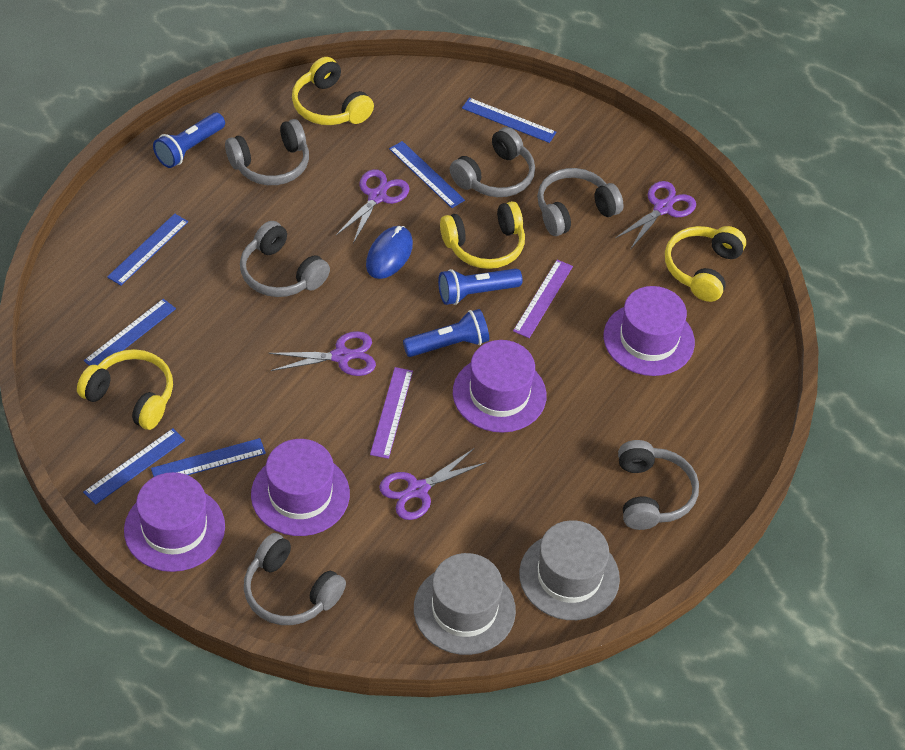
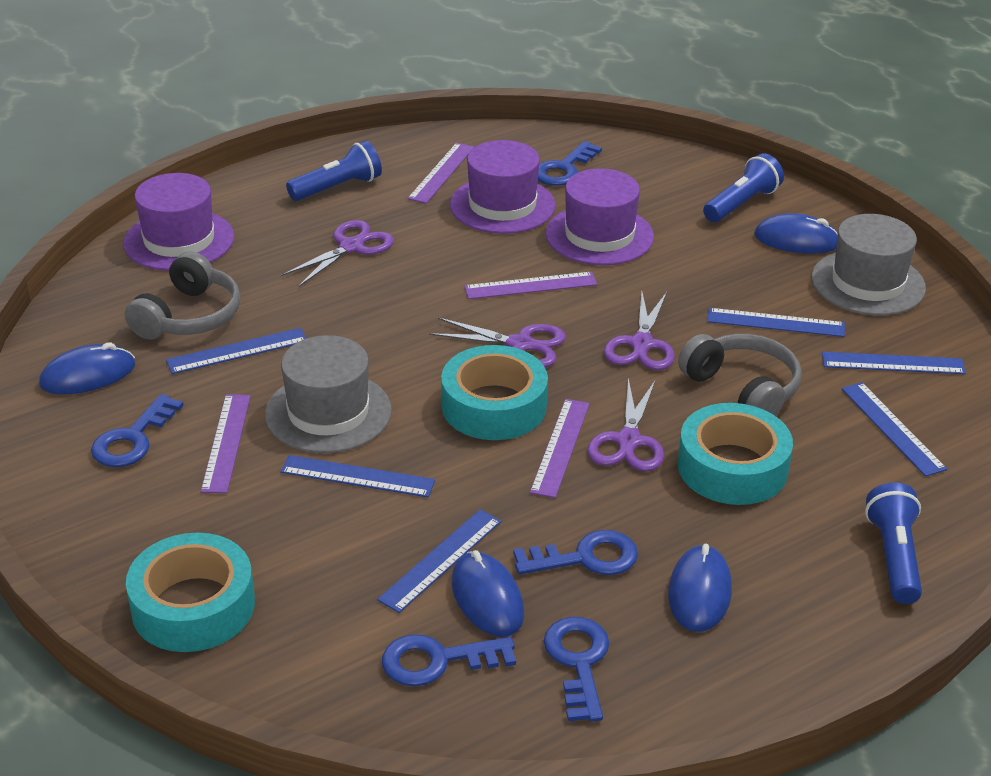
blue key: none = 0 -> [91,394,184,467] [382,634,516,686] [513,530,638,575] [538,141,602,186] [544,617,609,722] = 5
blue mouse: [366,226,413,279] = 1 -> [39,343,135,395] [452,550,524,637] [668,544,732,632] [754,213,838,254] = 4
grey headphones: [225,119,309,185] [240,221,330,297] [244,533,346,625] [450,127,535,197] [537,168,624,236] [618,440,699,530] = 6 -> [125,251,241,340] [678,334,802,416] = 2
purple hat: [124,472,225,572] [251,439,350,536] [453,340,546,433] [604,286,695,376] = 4 -> [123,173,234,271] [450,140,556,234] [546,168,654,265] = 3
purple ruler: [370,367,413,459] [513,260,573,338] = 2 -> [201,394,251,493] [408,143,474,204] [464,272,597,299] [530,399,590,498] = 4
turquoise tape: none = 0 -> [126,533,255,652] [441,345,548,440] [678,403,793,505] = 3
yellow headphones: [77,349,173,430] [292,57,374,125] [440,201,525,269] [665,226,746,302] = 4 -> none = 0

